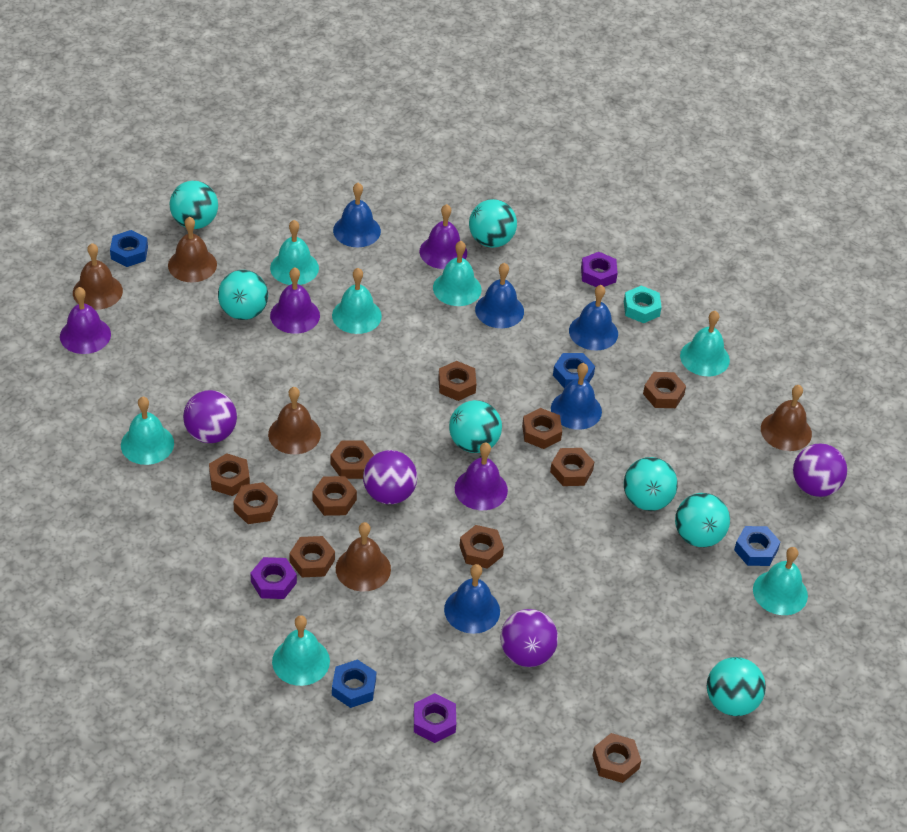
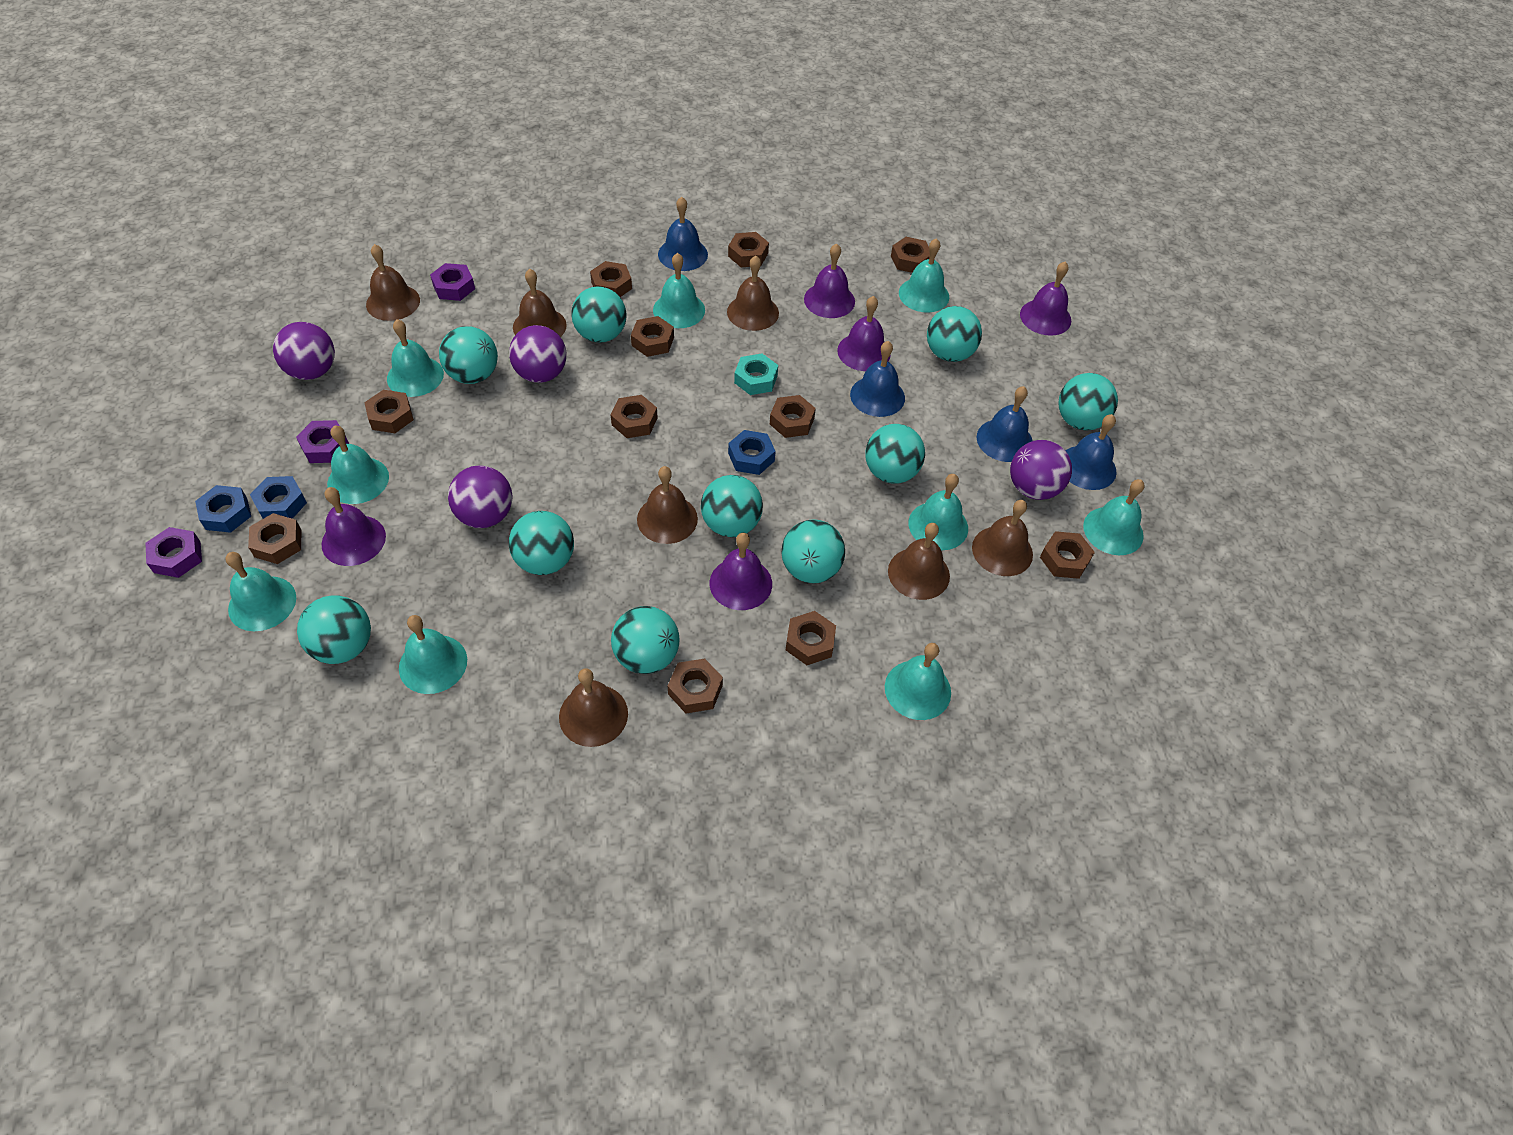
blue bell: [333,183,381,247] [444,564,500,634] [475,263,524,328] [551,363,602,430] [569,285,618,350] = 5 -> [658,197,708,271] [850,341,905,417] [976,386,1033,462] [1066,414,1117,490] = 4
blue nut: [110,230,148,267] [332,659,376,708] [553,353,595,388] [734,526,780,566] = 4 -> [195,485,251,533] [250,476,307,519] [728,430,776,475] = 3
brown bell: [73,243,123,310] [168,217,217,282] [268,387,321,454] [336,522,391,592] [761,385,812,451] = 5 -> [366,244,420,321] [513,269,567,337] [559,668,628,747] [637,466,698,544] [727,255,779,331] [888,523,950,600] [972,500,1033,576] = 7
purple bell: [60,287,111,354] [270,267,320,334] [419,204,467,269] [455,443,508,510] = 4 -> [322,487,386,566] [710,533,772,610] [804,243,855,318] [837,296,891,371] [1020,261,1071,336] = 5
turquoise ball: [170,181,218,229] [218,270,268,320] [449,400,502,453] [469,199,517,248] [624,457,678,511] [675,493,730,547] [707,657,766,716] = 7 -> [297,595,371,664] [439,326,498,384] [509,511,574,575] [571,286,627,343] [611,606,680,674] [701,475,763,537] [781,519,845,583] [865,424,925,484] [927,306,982,362] [1058,373,1118,431] = 10
turquoise bell: [121,397,174,465] [270,220,319,285] [272,615,330,686] [332,268,382,334] [433,241,482,306] [680,311,730,376] [753,547,808,615] = 7 -> [225,552,296,631] [327,425,389,504] [387,319,444,397] [399,615,467,694] [653,253,705,328] [885,643,951,720] [899,238,949,313] [909,474,968,550] [1083,479,1144,555] = 9

